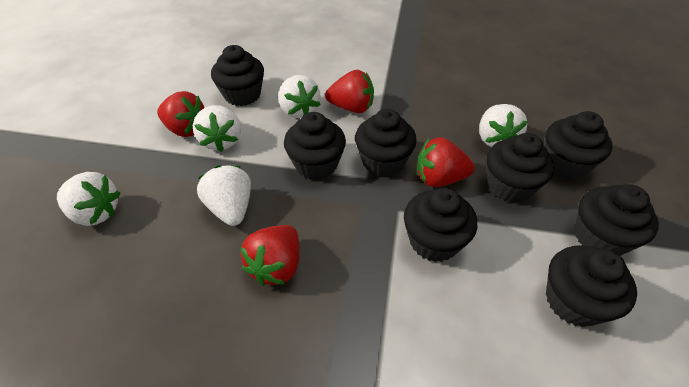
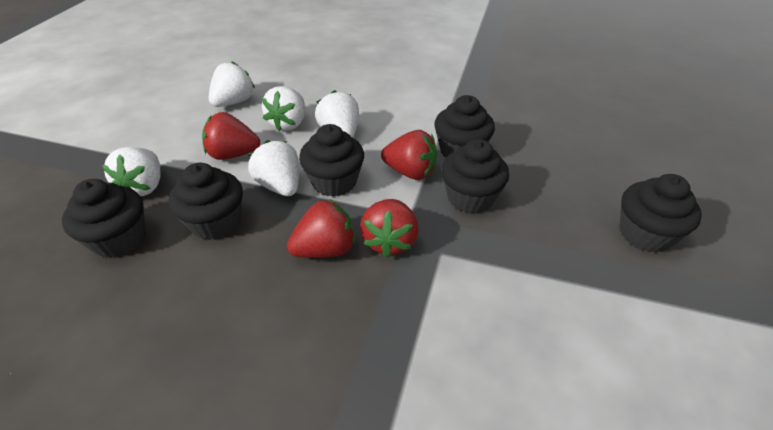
black cupcake: [211,45,264,106] [284,112,346,180] [355,109,417,177] [404,188,477,262] [486,133,554,203] [545,111,613,179] [546,245,637,327] [575,184,659,256] = 8 -> [62,179,146,258] [169,163,243,240] [299,124,364,197] [434,95,495,157] [441,139,509,214] [620,174,702,253] = 6

